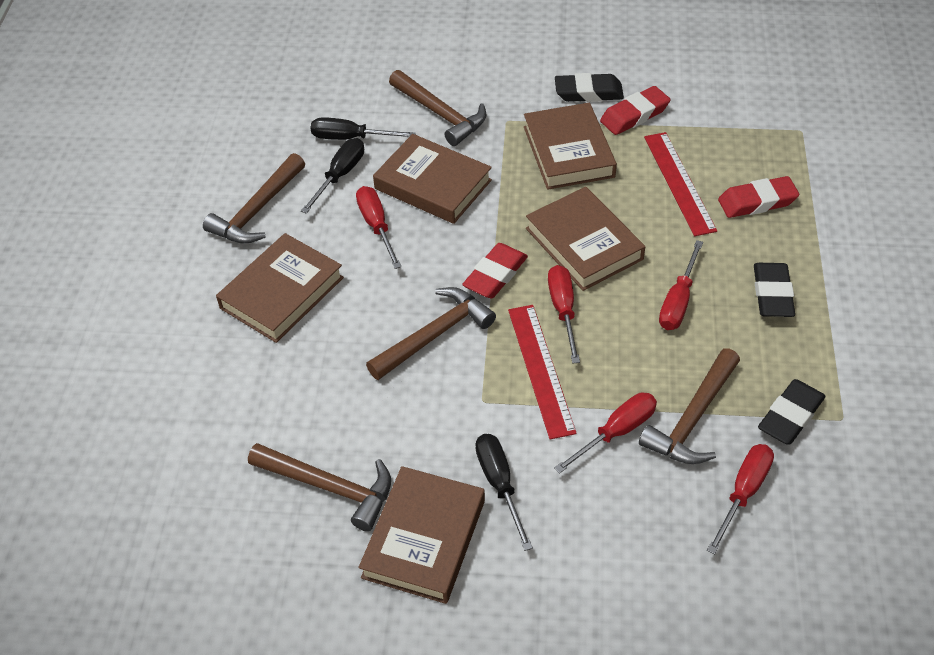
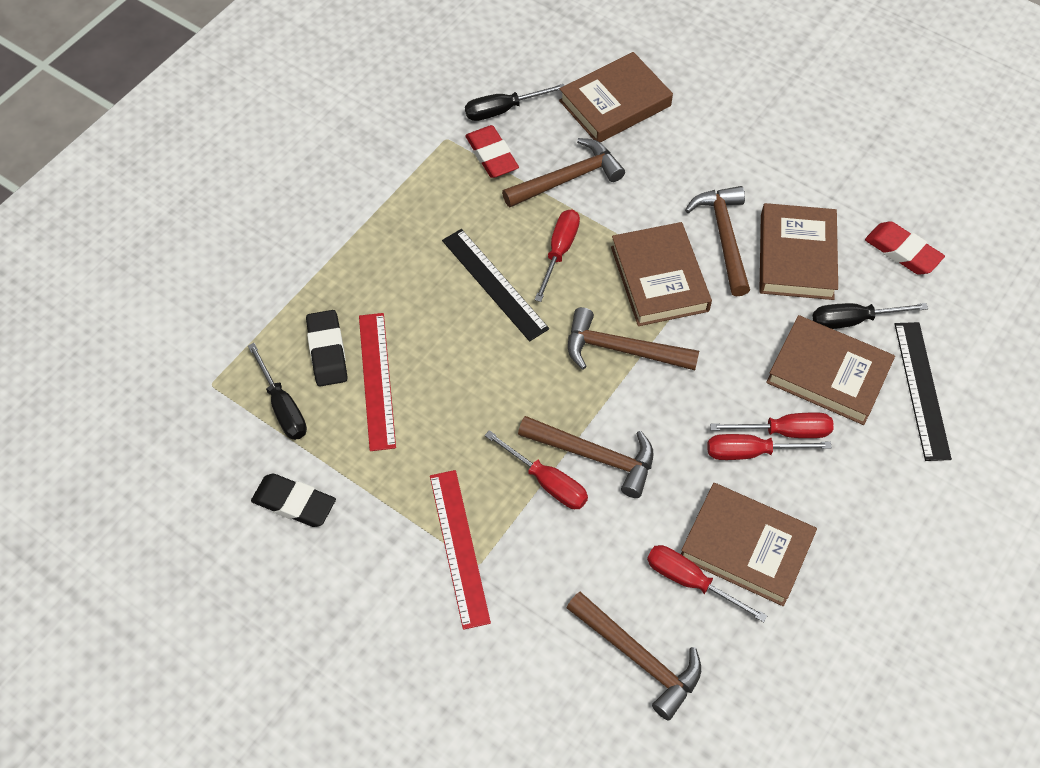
black eraser: [555,73,624,102] [754,263,795,317] [758,379,826,445] = 3 -> [251,473,336,527] [306,310,348,386] = 2
black ruler: none = 0 -> [442,229,549,342] [895,322,952,461] = 2
red eraser: [462,243,528,298] [600,86,670,135] [718,176,799,218] = 3 -> [465,125,519,178] [865,221,945,275] = 2

